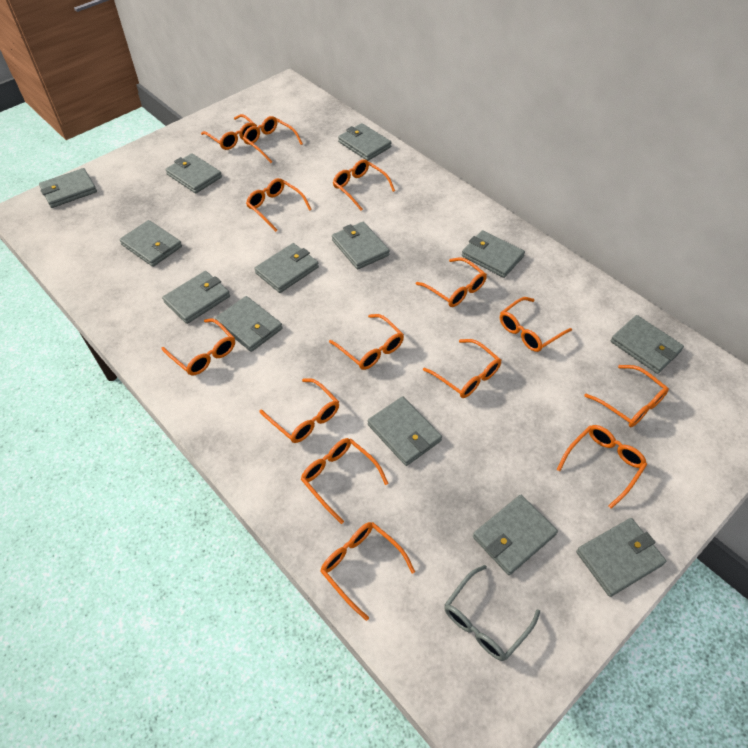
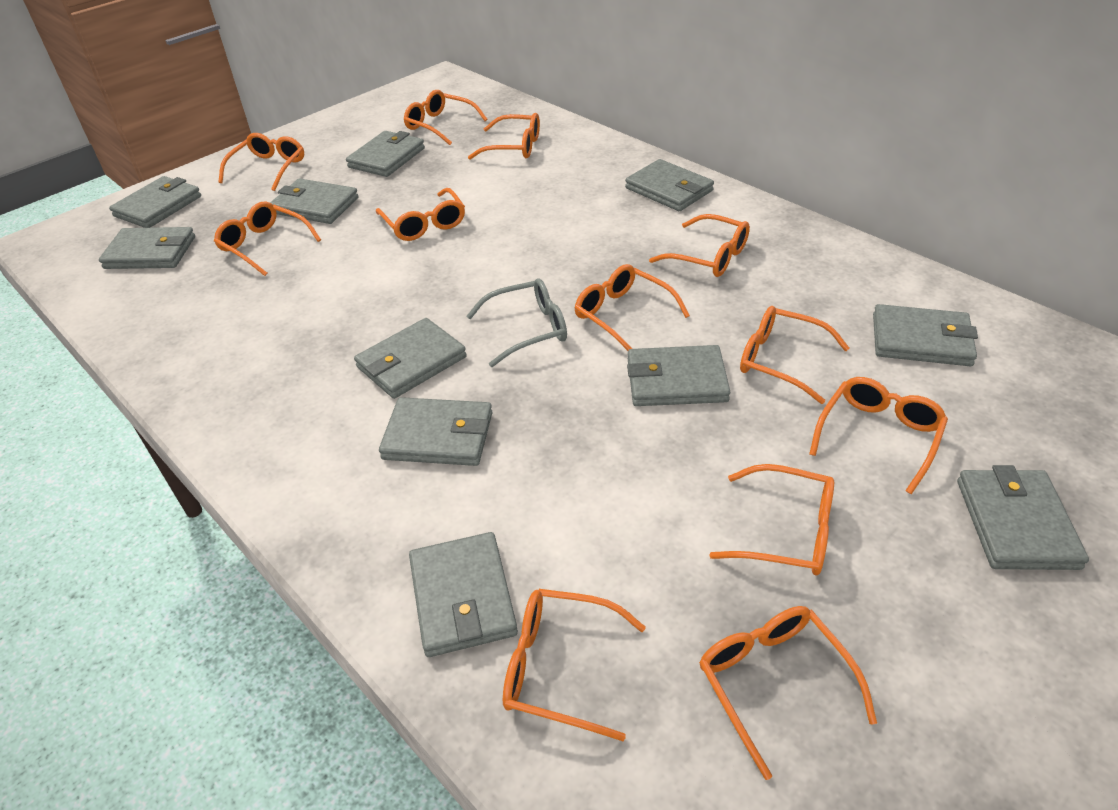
grey wallet: [39,168,97,208] [119,220,182,267] [162,271,230,324] [165,153,222,194] [215,296,283,352] [254,243,319,293] [332,222,390,270] [338,123,392,161] [367,396,442,466] [462,230,525,278] [473,495,558,575] [576,518,666,597] [610,315,684,374] = 13 -> [99,227,195,269] [109,176,201,228] [270,178,359,224] [346,131,425,177] [354,318,467,399] [379,397,492,466] [409,532,518,657] [625,159,714,211] [627,345,730,406] [873,304,978,366] [957,465,1089,570] = 11
orange glasses: [161,319,235,375] [201,114,257,150] [243,116,303,163] [246,178,312,232] [259,378,339,443] [301,438,388,524] [320,522,415,621] [329,314,404,370] [333,159,395,211] [416,257,487,307] [423,339,501,398] [500,297,572,352] [557,425,647,509] [584,365,669,427] = 14 -> [214,202,321,276] [218,133,304,191] [376,188,465,241] [404,90,487,145] [468,113,540,160] [503,589,646,741] [574,264,690,351] [649,214,750,277] [699,606,877,780] [710,464,834,575] [740,306,850,404] [809,377,948,494] = 12

